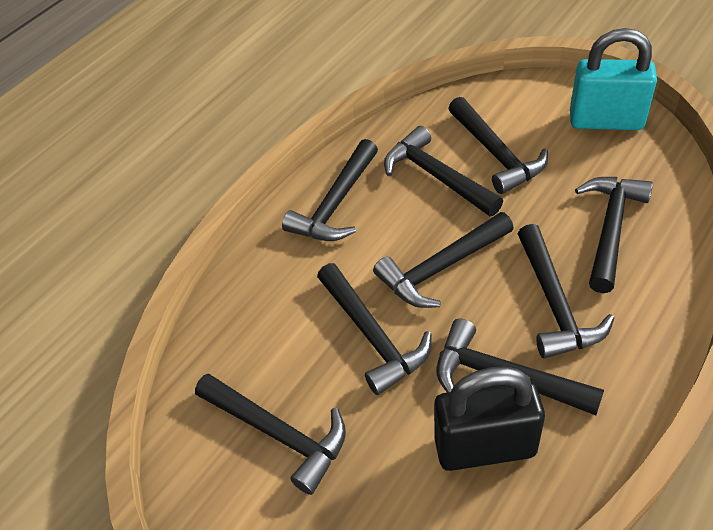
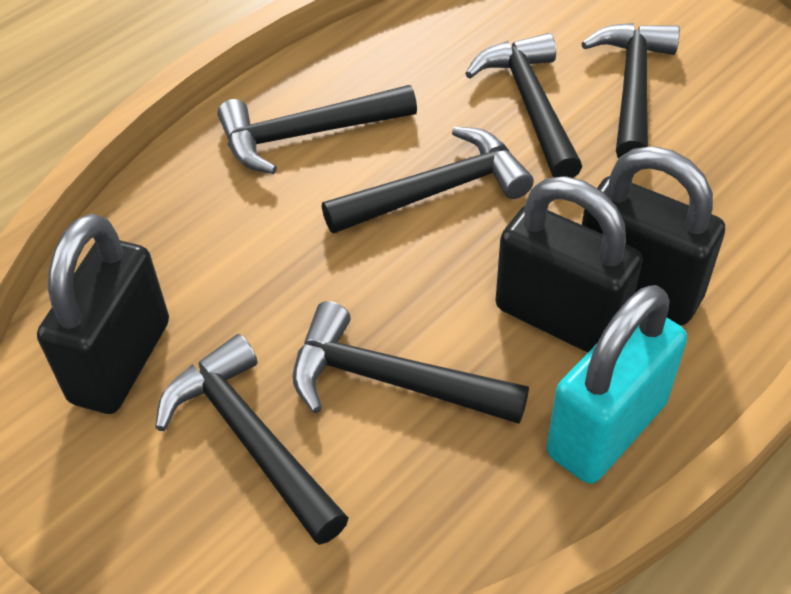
black hammer: [195,373,346,495] [282,139,378,241] [317,263,431,395] [373,212,514,308] [384,126,503,216] [436,318,604,415] [448,97,548,194] [518,224,614,359] [575,177,653,293] = 9 -> [155,334,348,545] [217,85,417,174] [293,301,529,424] [322,127,534,234] [465,33,582,178] [581,23,680,159] = 6
black padlock: [434,367,545,471] = 1 -> [37,214,169,414] [496,176,643,353] [582,146,725,325] = 3

